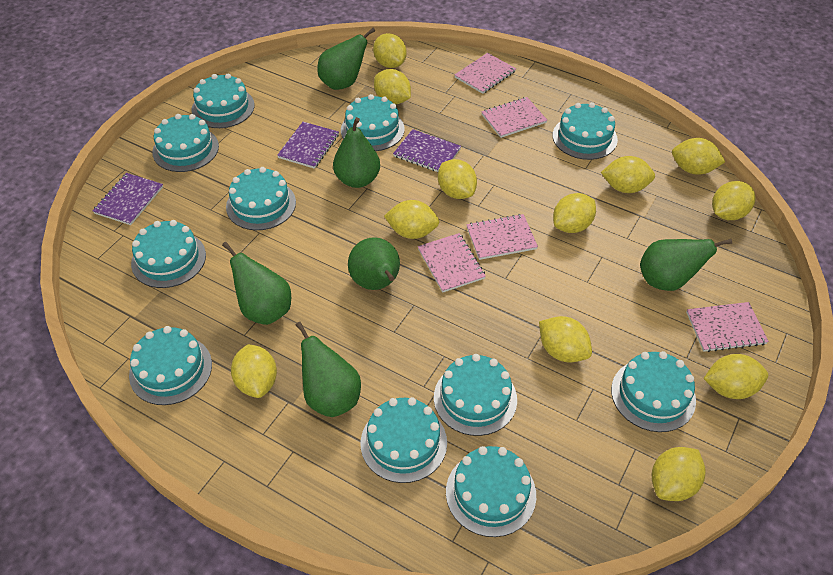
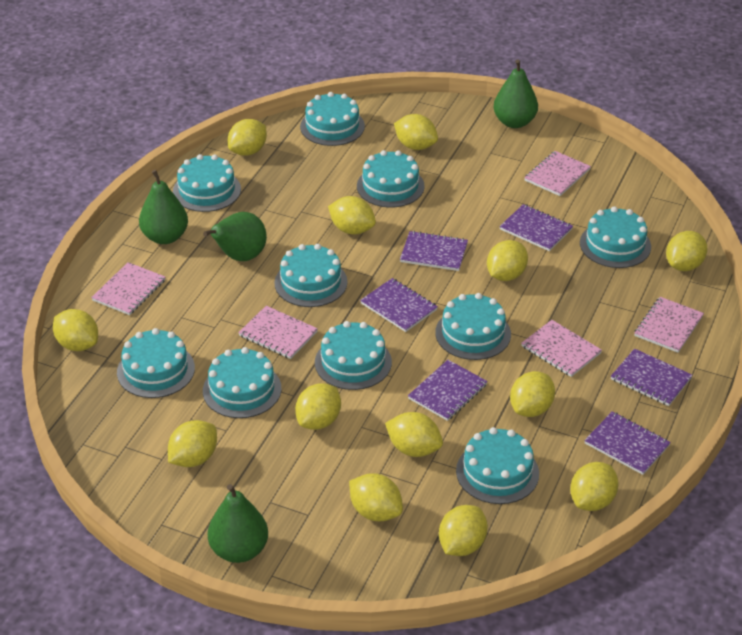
green pear: [222,242,291,325] [296,322,361,417] [318,28,375,90] [333,117,380,188] [348,237,400,290] [640,239,732,291] = 6 -> [139,170,188,244] [203,212,267,261] [208,484,268,563] [493,59,538,128] = 4
purple notebook: [93,173,163,225] [277,122,339,169] [393,129,461,172] = 3 -> [360,278,438,332] [400,231,468,271] [408,360,488,421] [499,204,573,251] [584,411,671,475] [611,348,693,406] = 6
turquoise cake: [129,326,212,405] [131,220,206,288] [152,114,219,172] [192,74,254,128] [226,167,296,230] [341,94,405,151] [361,397,447,483] [434,354,517,436] [446,446,536,537] [553,102,618,160] [611,351,696,432] = 11 -> [117,328,195,398] [173,154,241,212] [203,347,281,418] [274,244,348,307] [300,92,365,146] [315,321,392,390] [357,150,425,208] [435,293,511,360] [456,427,539,504] [580,206,651,268] = 10
yellow lemon: [231,344,277,398] [373,33,407,68] [374,69,411,104] [384,200,439,239] [438,159,477,199] [539,316,592,362] [553,193,596,233] [601,156,655,193] [652,447,706,501] [672,138,725,175] [703,354,768,399] [712,181,755,220] = 12 -> [53,309,98,351] [168,420,217,467] [228,119,267,156] [295,383,341,430] [328,196,376,234] [349,473,403,521] [385,412,443,457] [394,114,438,150] [439,505,488,556] [487,240,528,281] [510,371,555,417] [570,462,618,511] [666,231,708,271] = 13

